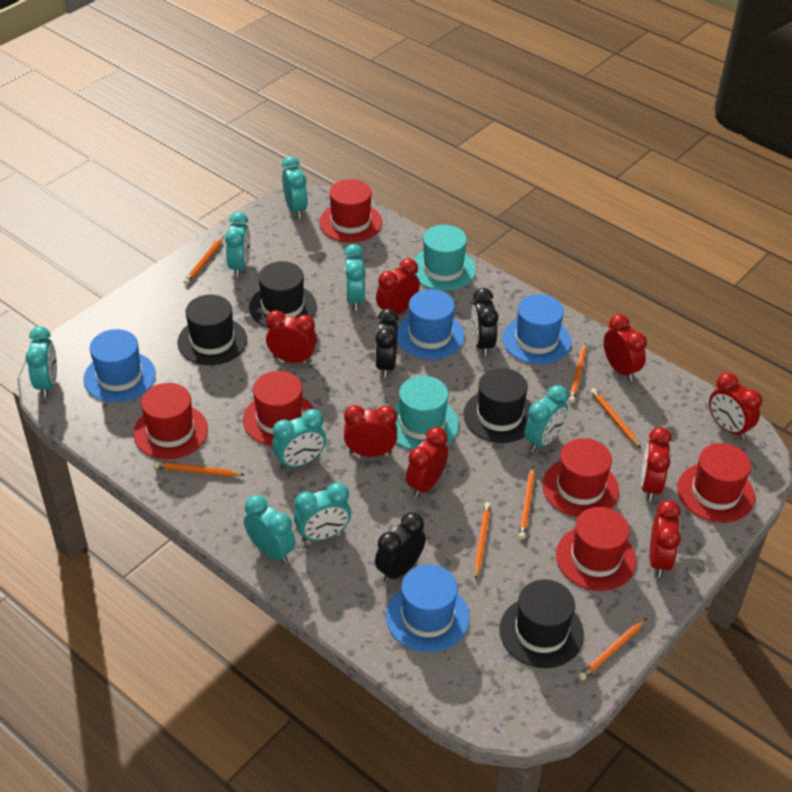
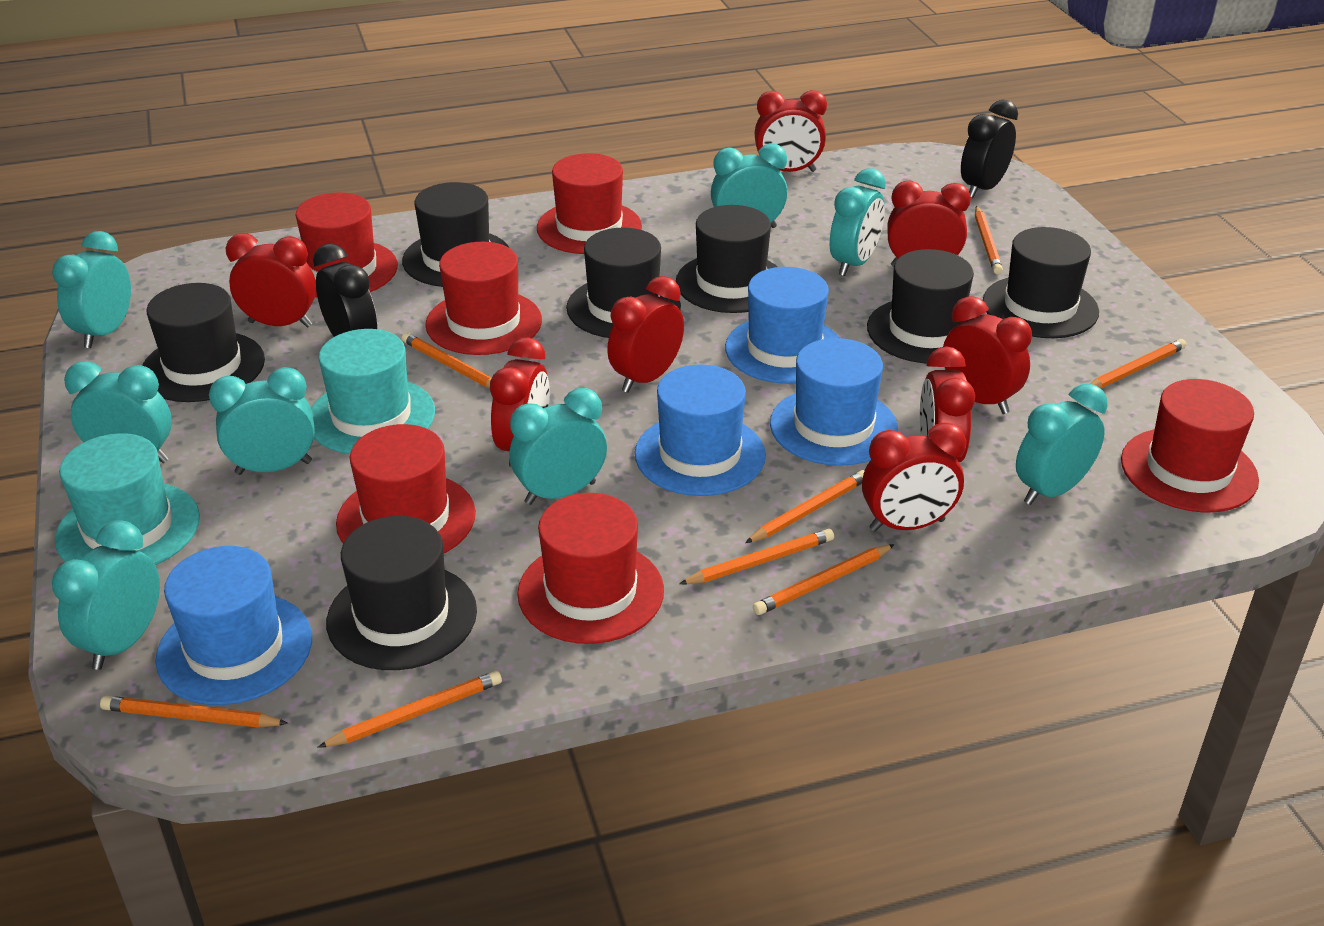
black clock: [375,308,399,378] [375,512,426,583] [471,288,498,356] = 3 -> [313,244,377,337] [961,100,1018,198] = 2
black hat: [177,295,247,365] [249,261,317,328] [463,368,532,443] [500,579,584,668] = 4 -> [142,283,265,402] [326,516,477,670] [402,182,509,287] [566,228,681,338] [676,205,778,313] [867,249,974,363] [983,227,1099,338] = 7
orange pencil: [154,461,244,477] [184,236,224,285] [474,502,491,580] [519,467,535,539] [569,343,586,403] [578,618,647,681] [590,388,641,448] = 7 -> [100,696,288,728] [317,671,502,748] [401,333,491,388] [679,529,834,584] [745,470,865,543] [753,544,895,615] [975,206,1003,274] [1090,339,1186,388] = 8

